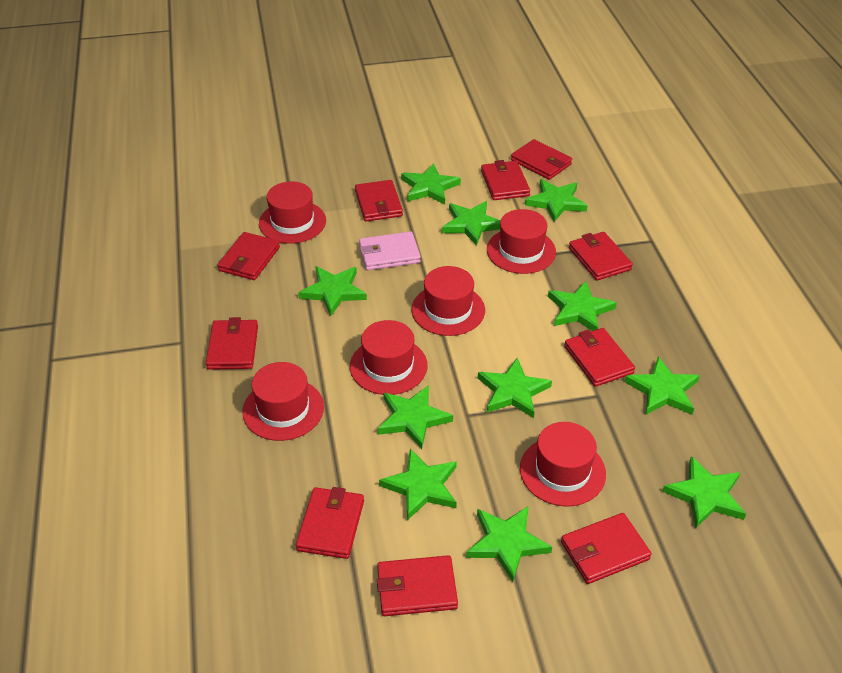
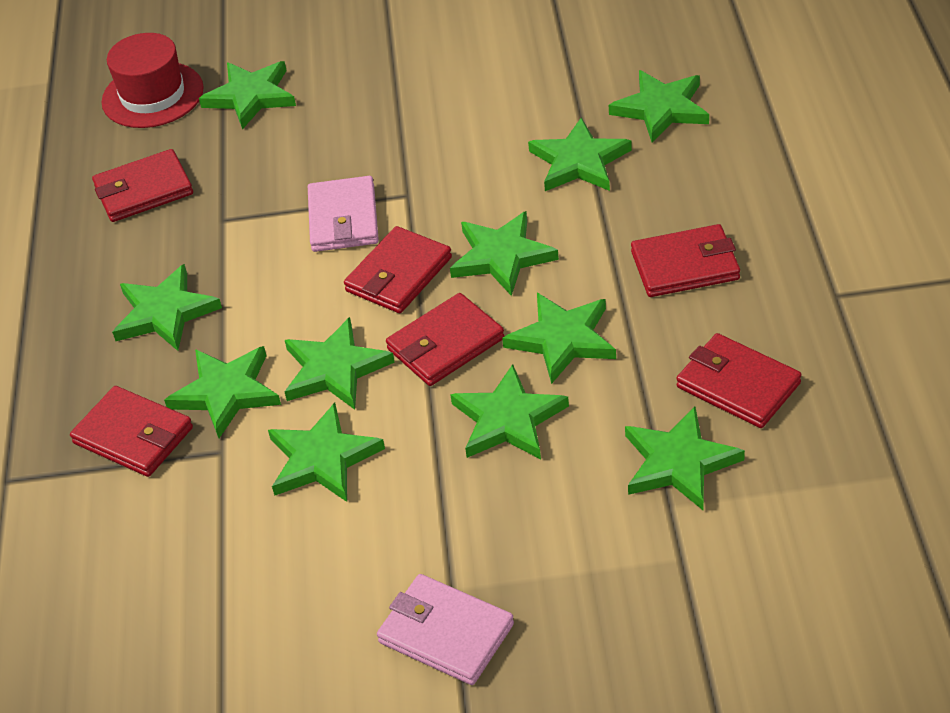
pink wallet: [359,231,421,270] = 1 -> [308,176,379,252] [377,574,514,685] = 2
red hat: [242,362,324,441] [259,181,326,244] [350,320,428,395] [411,266,485,336] [487,209,556,274] [520,422,606,507] = 6 -> [101,33,204,128] = 1
red wallet: [206,317,258,370] [217,232,280,280] [296,487,364,559] [355,180,403,222] [377,555,458,616] [481,160,530,200] [511,139,572,180] [561,513,651,584] [564,328,635,387] [569,232,633,281] = 10 -> [70,386,193,477] [92,149,193,222] [344,226,452,313] [386,293,504,386] [631,224,740,297] [676,333,802,428] = 6

